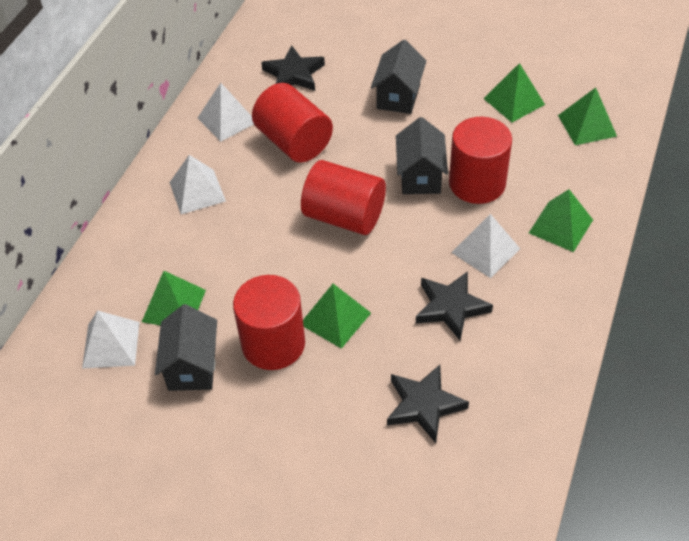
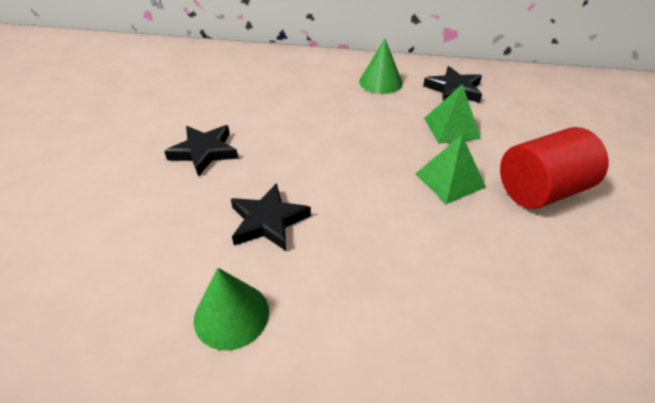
black house: [155,304,217,391] [371,40,426,114] [396,117,448,194] = 3 -> none = 0
green cone: none = 0 -> [194,268,269,350] [359,39,403,94] = 2
green pyramid: [142,271,206,326] [303,284,371,349] [484,63,545,123] [529,189,593,252] [558,87,617,145] = 5 -> [415,135,486,204] [424,84,481,144] = 2
red cylinder: [233,275,305,370] [252,83,333,163] [301,160,386,235] [449,117,512,204] = 4 -> [500,127,609,209] = 1
white pyramid: [82,310,139,369] [169,155,226,214] [198,83,254,142] [451,214,520,278] = 4 -> none = 0

